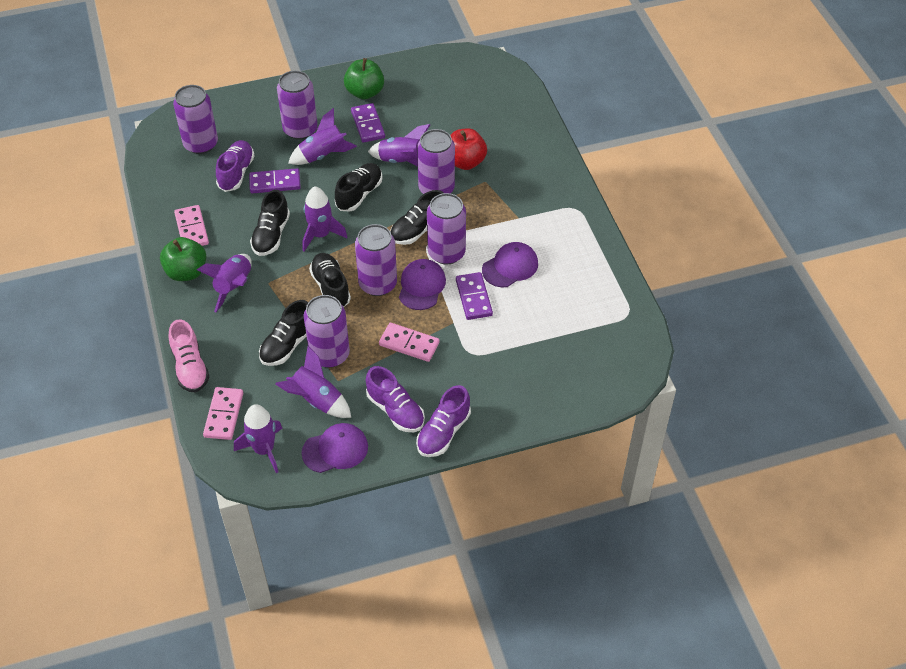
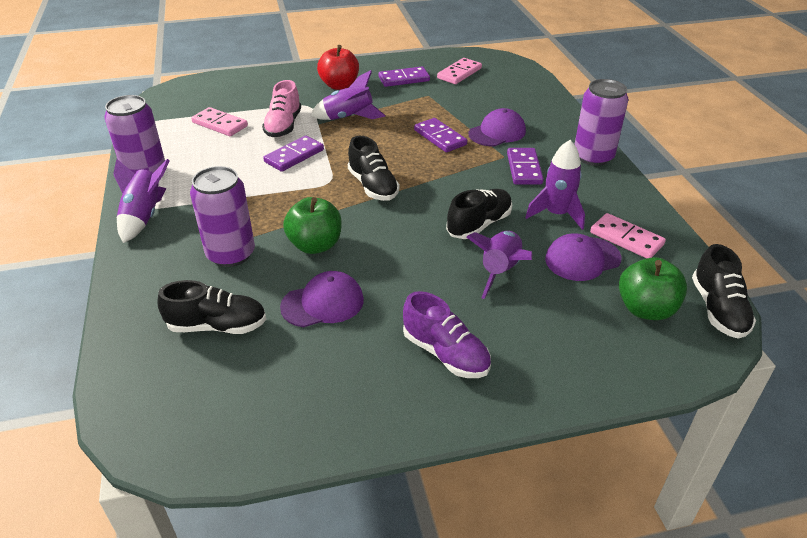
black shoe: [250,190,290,256] [259,300,308,366] [309,253,351,307] [335,163,383,211] [390,190,443,245] = 5 -> [158,280,266,334] [348,136,399,201] [446,189,512,239] [692,244,756,339] = 4
purple can: [173,85,218,154] [277,71,318,140] [304,295,350,368] [355,224,397,296] [417,129,455,194] [427,193,466,265] = 6 -> [104,95,165,174] [190,166,255,267] [575,79,628,166] = 3
purple domino: [249,168,301,193] [351,103,385,143] [456,272,493,320] = 3 -> [263,135,324,172] [379,66,430,87] [414,118,467,152] [507,148,544,185] = 4
purple rocket: [197,254,252,312] [234,404,283,473] [275,346,351,418] [288,108,357,165] [302,186,347,251] [368,124,430,167] = 6 -> [113,159,170,243] [310,70,386,120] [467,231,532,299] [525,140,585,230] = 4
purple shoe: [216,140,255,192] [366,366,425,432] [416,385,471,457] = 3 -> [403,291,491,378] = 1

